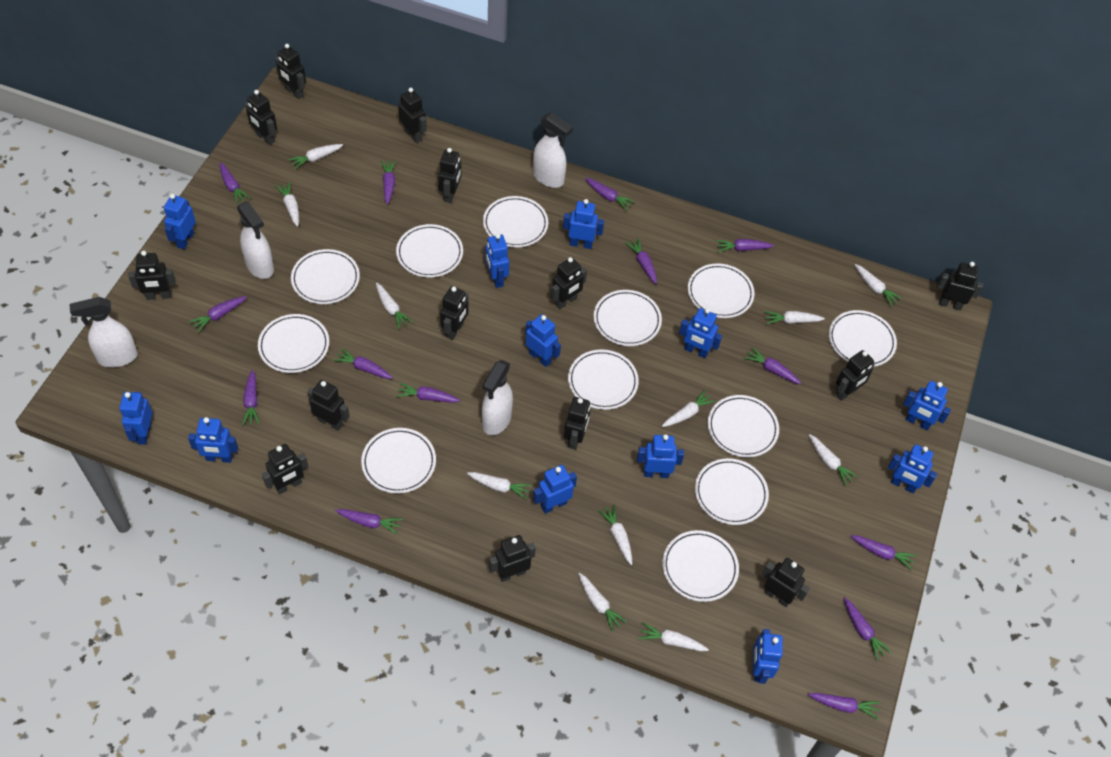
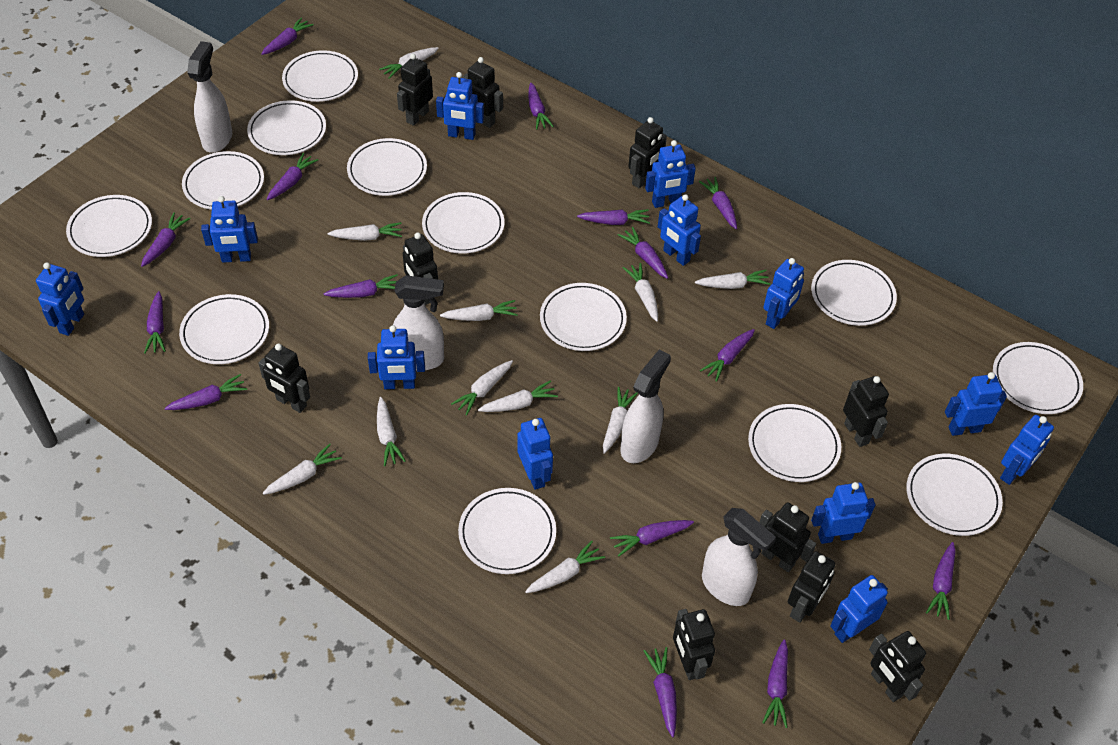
black robot: [128,251,176,300] [245,90,277,145] [262,444,308,495] [275,44,306,99] [307,380,350,431] [398,88,427,143] [438,148,461,203] [440,286,468,340] [489,535,536,582] [551,257,587,309] [564,397,591,450] [762,558,810,607] [836,350,875,401] [937,262,983,311] = 14 -> [258,344,310,413] [397,54,433,126] [403,233,438,305] [463,57,503,128] [628,117,667,188] [673,609,715,680] [759,503,816,572] [787,551,835,623] [843,376,889,447] [869,631,926,702] = 10
purple carrot: [189,296,247,332] [220,162,251,204] [242,370,260,425] [333,348,393,379] [336,509,403,535] [381,160,396,205] [396,383,460,403] [585,178,635,211] [625,238,657,285] [716,239,774,252] [744,347,801,384] [808,693,880,720] [844,597,892,660] [850,535,917,570] = 14 -> [141,213,191,267] [144,291,166,354] [165,374,247,410] [261,18,314,55] [267,153,318,200] [324,274,398,298] [528,83,554,130] [577,209,650,225] [610,520,694,557] [617,227,668,279] [644,647,677,737] [699,177,737,229] [700,329,755,382] [762,639,788,728] [926,542,956,620] = 15
white plate: [258,314,329,373] [291,249,360,304] [361,428,436,494] [396,224,463,278] [483,196,548,248] [568,349,639,410] [594,290,662,346] [662,530,739,602] [688,263,754,318] [695,458,769,525] [708,395,779,458] [829,310,897,367] = 12 -> [66,195,152,257] [179,294,269,364] [182,151,264,210] [247,100,326,155] [282,50,358,102] [347,138,427,196] [422,192,505,254] [458,488,556,574] [540,283,627,351] [748,404,841,482] [811,260,897,326] [906,454,1003,536] [993,342,1083,414] = 13

